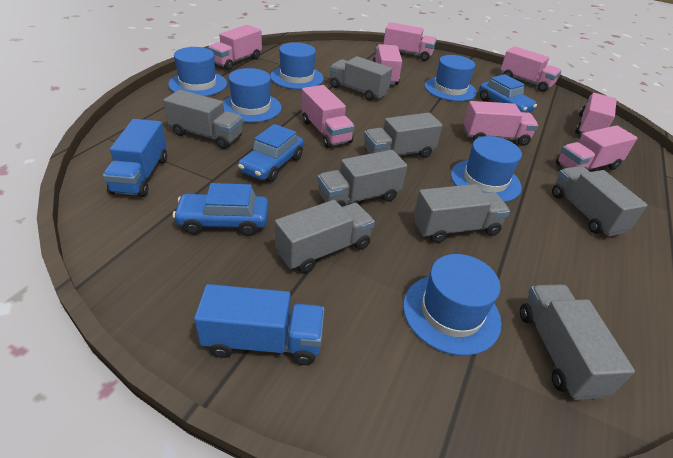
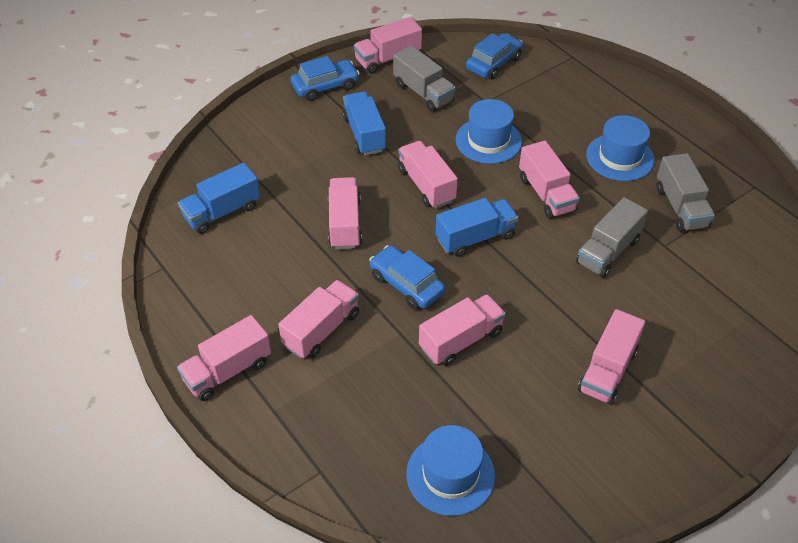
blue hat: [168,47,227,96] [223,68,282,123] [270,42,324,89] [403,254,502,356] [424,55,477,101] [451,136,522,202] = 6 -> [406,425,495,516] [456,99,522,164] [586,115,655,181] = 3
blue truck: [103,119,167,197] [194,284,324,365] = 2 -> [178,163,260,234] [342,91,386,155] [436,198,518,257] = 3
grey truck: [163,90,243,149] [275,200,375,273] [318,150,407,207] [330,56,392,101] [364,112,443,158] [413,184,510,243] [520,284,635,400] [552,166,648,236] = 8 -> [393,46,455,112] [576,197,648,278] [657,153,715,232] = 3

